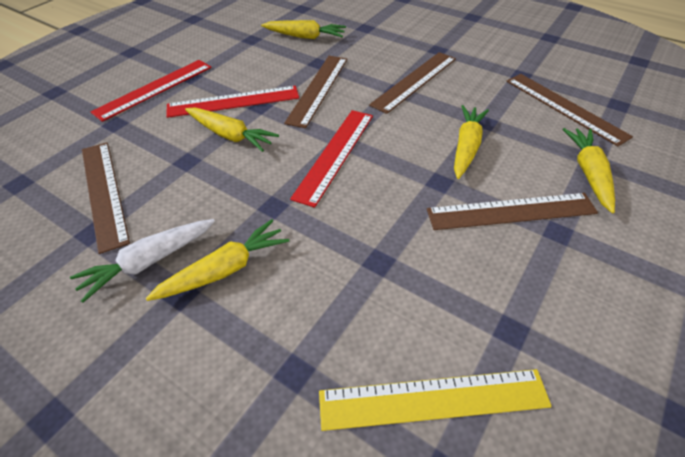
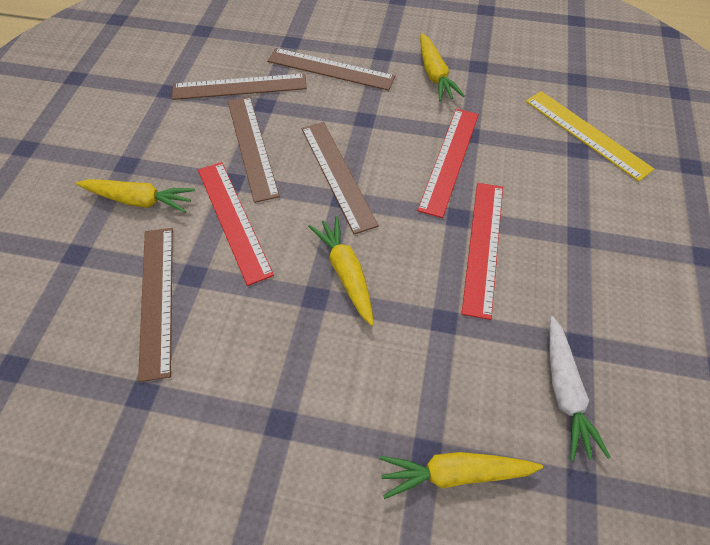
yellow carrot: [146,219,289,301] [185,107,279,152] [261,20,346,39] [454,105,489,179] [563,128,615,213] = 5 -> [76,179,195,213] [308,216,374,326] [379,452,543,499] [420,33,465,101] = 4

